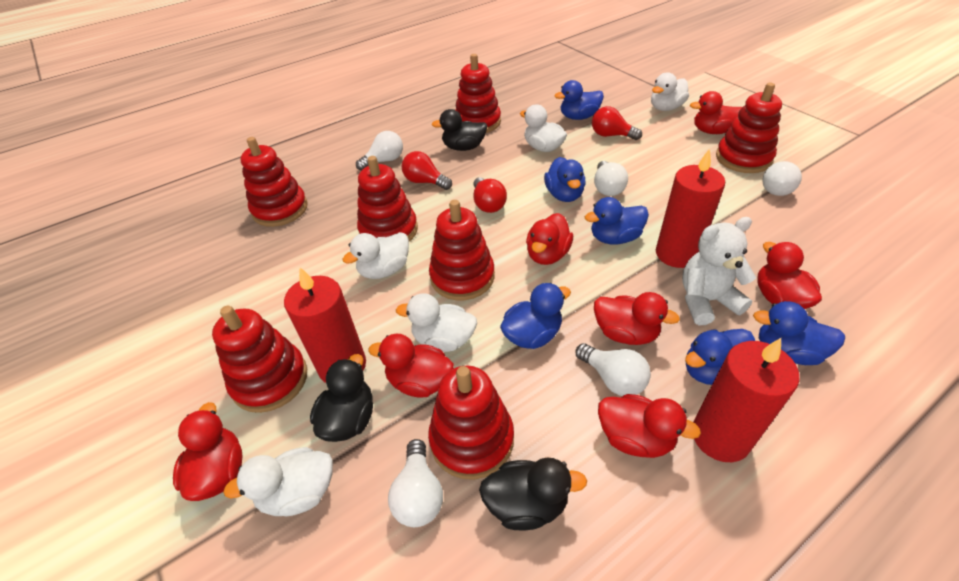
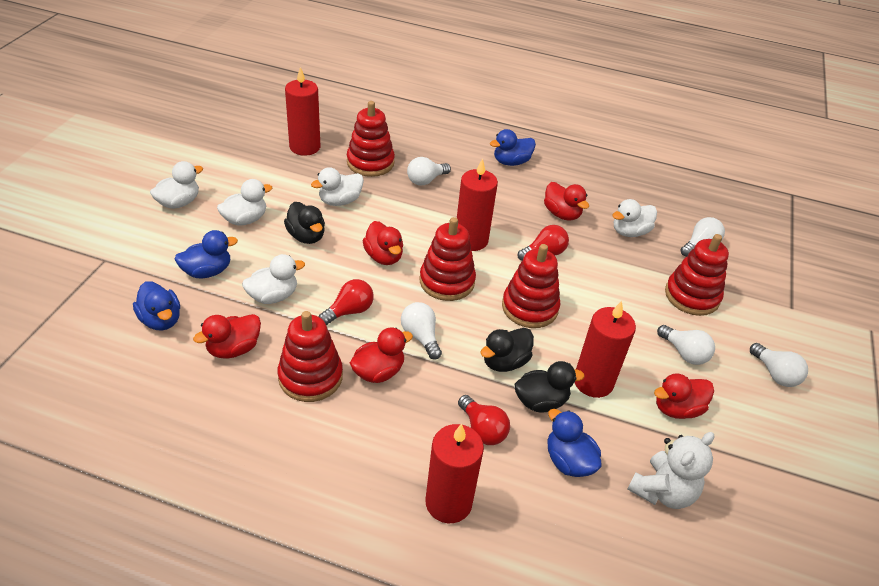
blue duck: [500,283,571,349] [544,157,586,202] [554,80,604,120] [585,197,649,244] [685,329,755,385] [753,301,845,365] = 6 -> [133,281,180,331] [174,230,238,278] [490,129,536,166] [547,409,601,477] = 4
red candle: [284,267,366,383] [656,148,725,268] [694,338,800,462] = 3 -> [285,67,320,156] [425,424,484,523] [457,158,498,251] [575,301,636,398] = 4
red duck: [173,402,243,501] [368,334,454,398] [526,213,573,265] [594,292,680,345] [598,394,701,458] [690,91,742,134] [757,242,822,309] = 7 -> [193,314,261,358] [350,328,413,383] [363,221,403,265] [544,182,589,221] [654,373,714,419] = 5
red stacking toy: [212,306,307,413] [240,137,308,227] [357,156,418,242] [428,366,514,480] [429,200,495,300] [455,54,501,133] [716,83,782,173] = 7 -> [277,311,343,402] [347,101,395,177] [420,217,476,301] [502,244,560,328] [665,234,729,316] = 5

